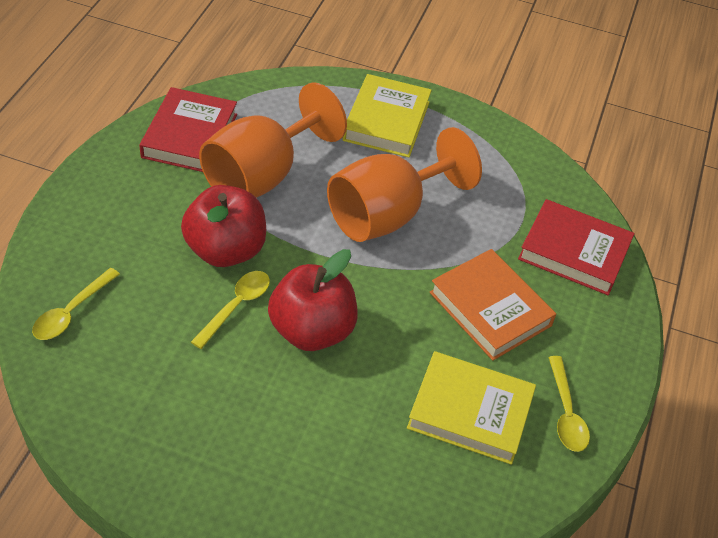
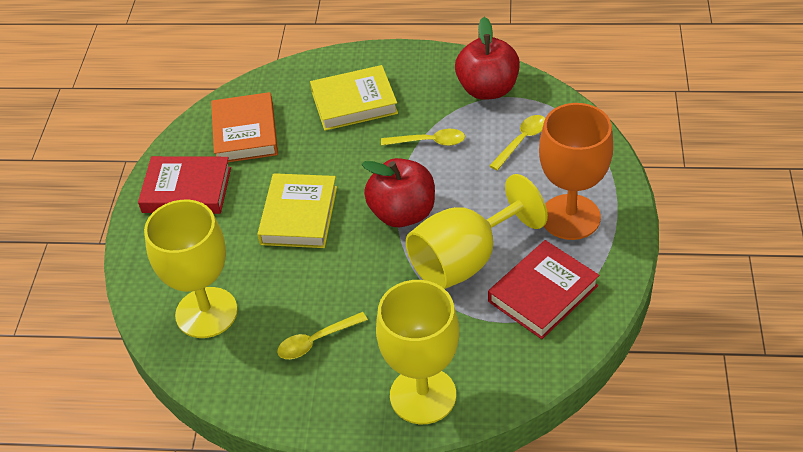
orange goblet: [199,82,347,198] [327,127,482,242] = 2 -> [539,103,613,240] = 1
yellow goblet: none = 0 -> [144,200,238,338] [376,280,459,424] [406,174,548,289] = 3

